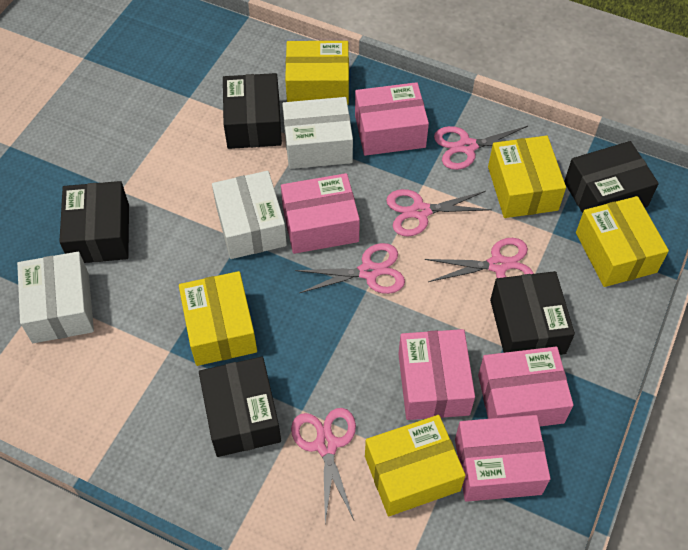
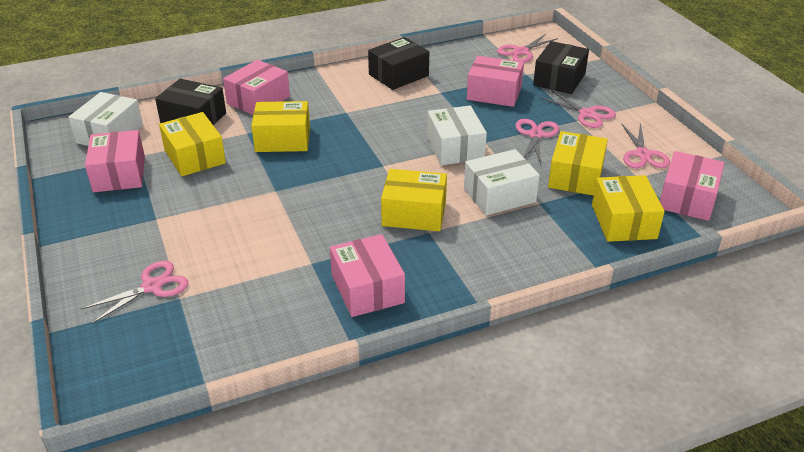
black box: [59,181,129,263] [199,357,281,457] [223,73,282,149] [490,271,575,355] [564,141,659,213] = 5 -> [155,79,226,125] [368,37,429,90] [533,41,589,94] = 3

